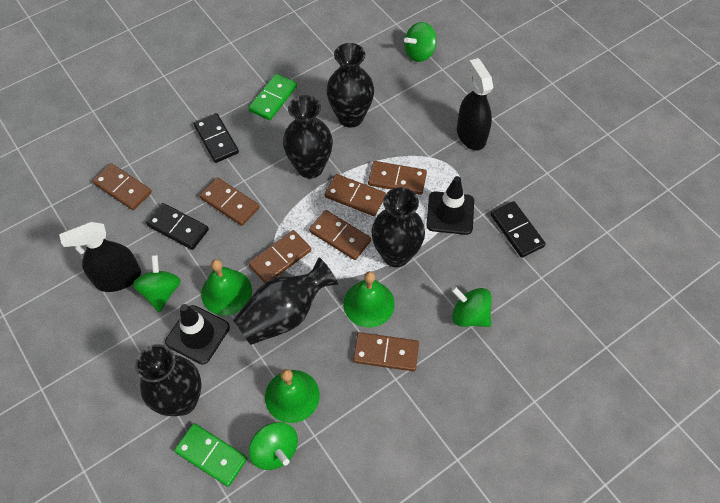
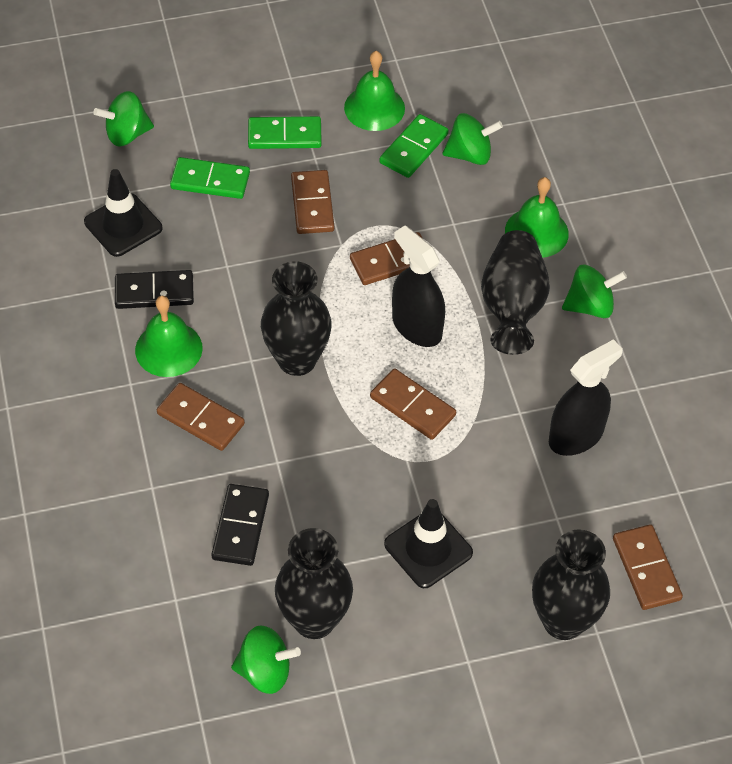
black domino: [146,203,209,250] [194,113,239,163] [491,201,546,258] = 3 -> [115,270,194,309] [211,484,269,566] = 2
black vase: [135,344,202,416] [233,258,338,345] [283,95,333,179] [326,43,374,128] [371,187,425,267] = 5 -> [261,261,332,376] [275,528,353,639] [481,230,550,355] [532,529,610,640] = 4
brown domino: [93,163,152,210] [200,177,259,226] [248,230,311,283] [309,210,371,260] [324,174,386,216] [353,332,419,371] [368,161,427,195] = 7 -> [157,383,245,451] [291,170,334,234] [350,232,423,285] [370,369,456,440] [613,525,683,610] = 5
green domino: [174,423,248,487] [249,74,297,120] = 2 -> [170,157,250,199] [248,116,322,149] [379,114,449,178] = 3

